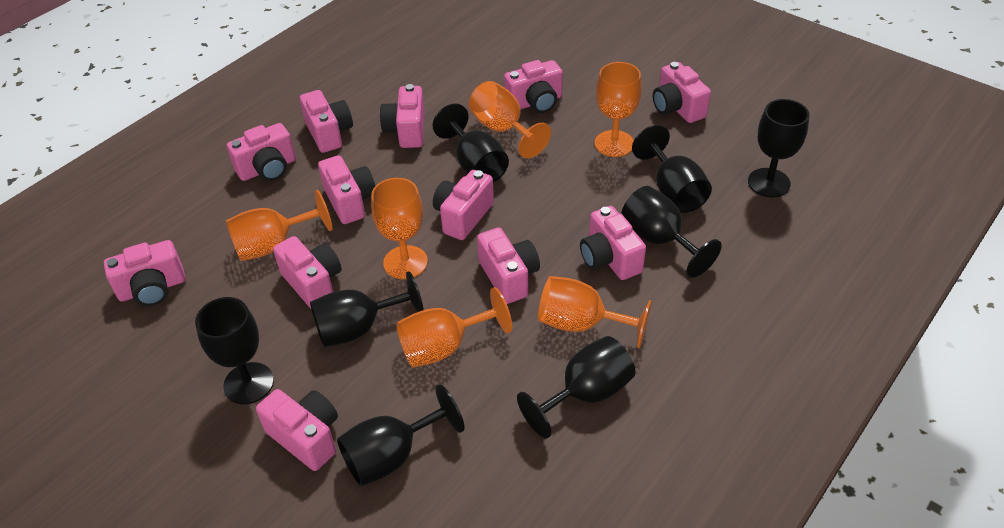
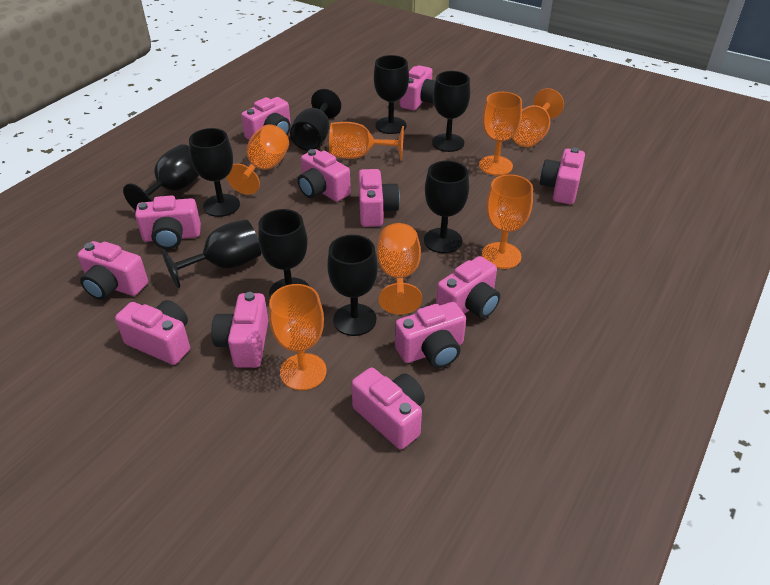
black goblet: [195,297,274,404] [310,271,424,347] [337,384,464,486] [433,104,509,182] [517,336,635,438] [621,186,722,278] [632,125,712,213] [748,99,809,197] = 8 -> [123,144,199,211] [162,219,261,288] [189,128,240,217] [258,209,310,298] [290,89,341,151] [327,235,378,336] [374,55,409,134] [424,161,469,253] [432,71,470,152] = 9
orange goblet: [226,190,333,261] [371,178,428,279] [396,287,512,368] [469,81,551,158] [538,276,652,348] [595,62,642,157] = 6 -> [226,124,289,195] [269,284,327,390] [329,122,404,160] [377,223,422,315] [479,92,522,176] [482,174,533,269] [512,88,564,147] = 7

